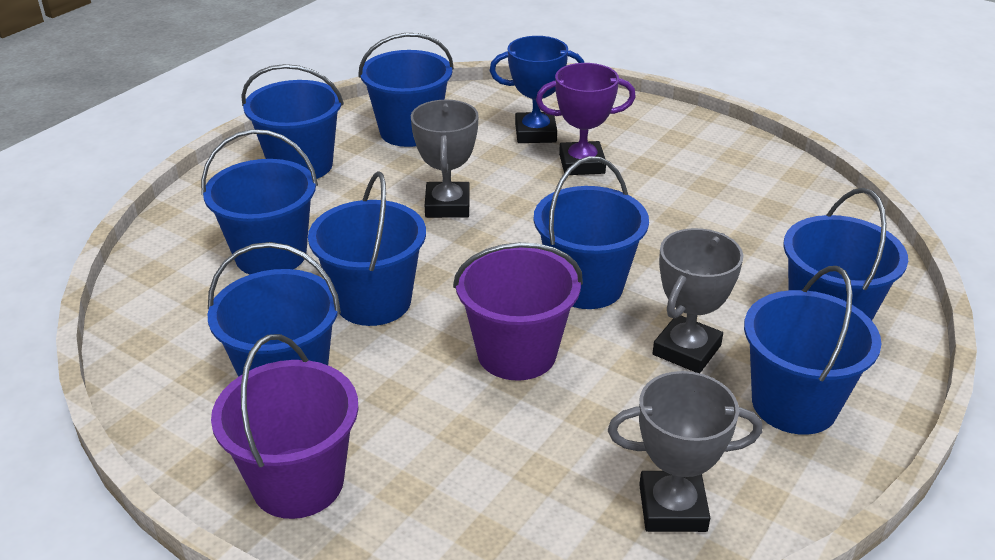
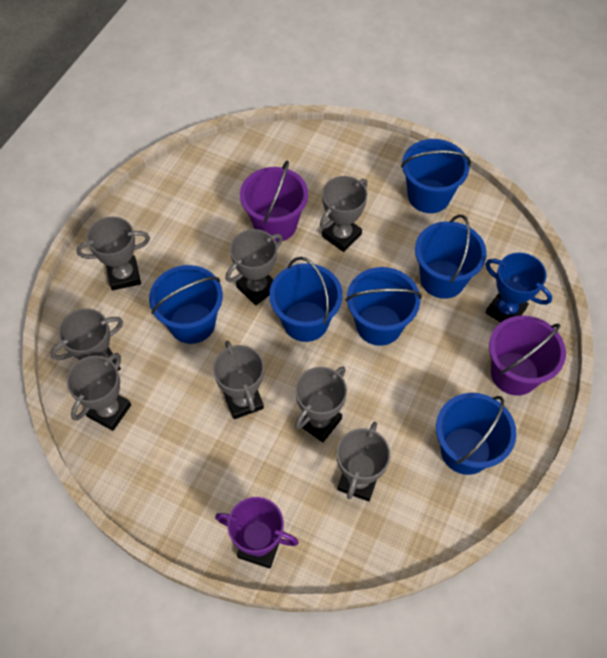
blue bucket: [201,129,318,275] [208,242,341,377] [241,64,344,179] [308,171,426,326] [358,33,454,147] [534,156,649,309] [744,266,881,435] [783,188,908,320] = 8 -> [149,265,223,344] [269,257,343,342] [345,267,422,346] [401,139,471,213] [415,215,487,299] [436,393,517,475] = 6
grey trophy: [411,99,479,218] [608,371,762,532] [653,228,743,373] = 3 -> [50,308,123,371] [67,353,131,431] [77,217,150,291] [213,340,264,419] [226,229,283,305] [295,366,347,442] [320,176,368,252] [337,422,391,501] = 8

